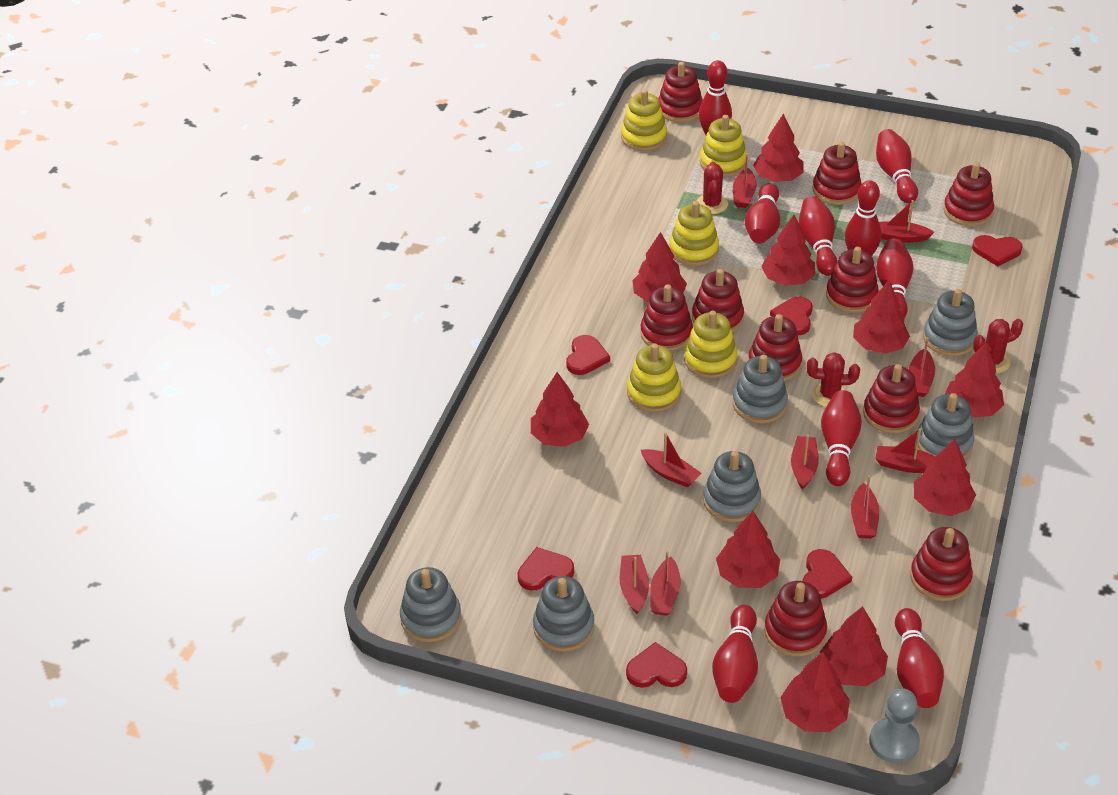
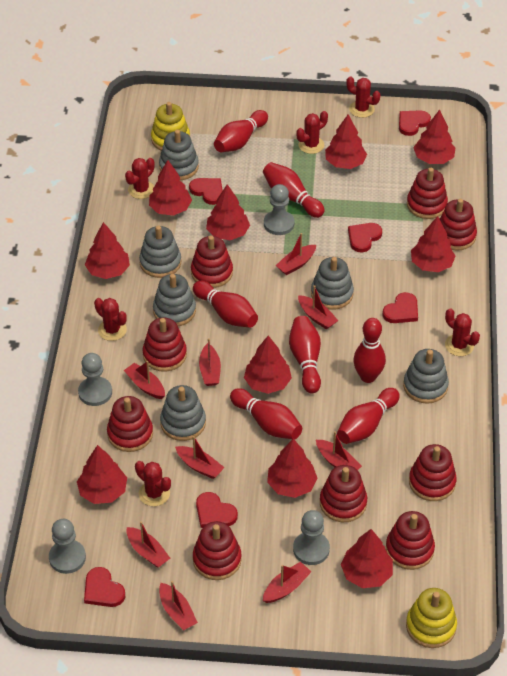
grey pawn: [869,688,920,763] = 1 -> [49,519,86,574] [78,353,112,406] [264,184,294,235] [293,510,330,565] = 4
red bowling pin: [699,60,732,135] [712,605,758,703] [745,183,780,244] [799,196,838,276] [821,390,862,486] [845,180,881,256] [876,129,918,203] [876,239,913,318] [895,608,944,708] = 9 -> [193,281,258,328] [214,110,268,152] [230,388,302,439] [263,162,325,218] [289,316,321,393] [337,388,400,444] [353,318,386,383] = 7
red cactus: [697,162,728,214] [807,352,860,407] [973,319,1023,373] = 3 -> [94,298,127,341] [125,158,155,199] [135,461,171,506] [296,111,328,154] [346,76,380,118] [445,308,480,356] = 6
red stacking toy: [640,284,693,351] [658,62,703,122] [692,269,744,333] [748,314,802,381] [764,581,827,657] [812,142,862,205] [826,247,879,313] [863,364,920,434] [910,527,973,601] [943,162,994,226] = 10 -> [107,396,153,452] [143,318,187,372] [191,236,233,288] [193,521,242,580] [320,465,367,522] [386,511,435,570] [407,168,448,219] [409,444,457,501] [440,199,477,251] = 9
yellow stacking toy: [621,89,667,151] [627,344,681,412] [669,201,719,266] [684,311,738,378] [700,115,747,177] = 5 -> [151,102,190,151] [406,588,457,648] = 2

